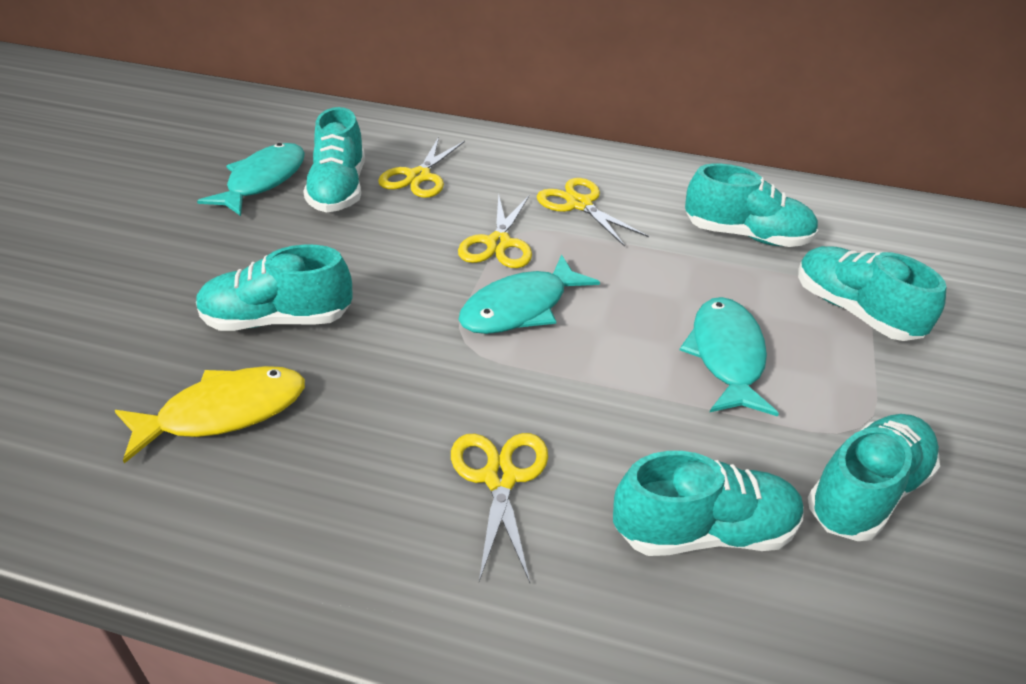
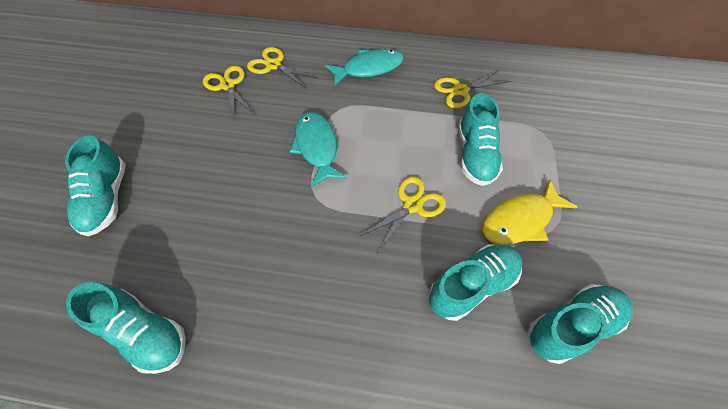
turquoise fish: [197,143,305,216] [458,255,600,334] [680,297,779,416] = 3 -> [290,112,347,187] [325,49,404,86] = 2
turquoise shoe: [196,245,353,331] [303,107,365,212] [613,451,804,556] [685,164,819,247] [798,246,946,341] [808,414,940,541] = 6 -> [65,135,126,236] [66,282,186,374] [429,244,523,321] [458,93,503,186] [528,284,633,364] = 5

